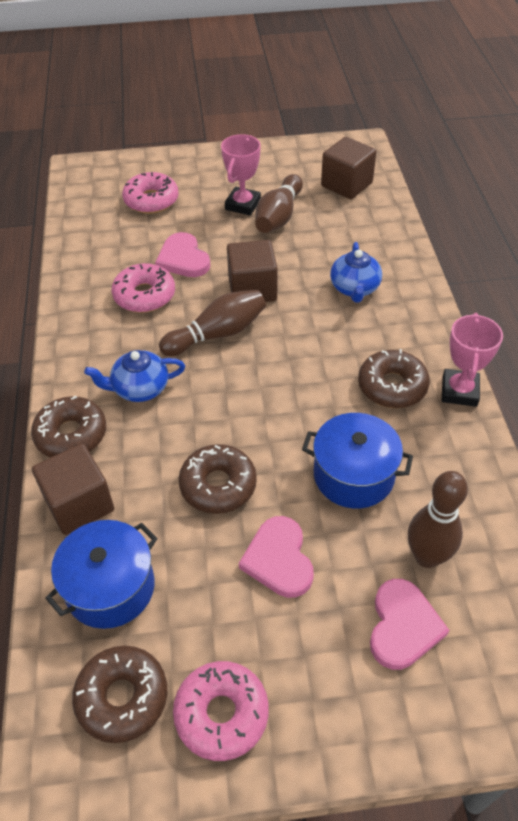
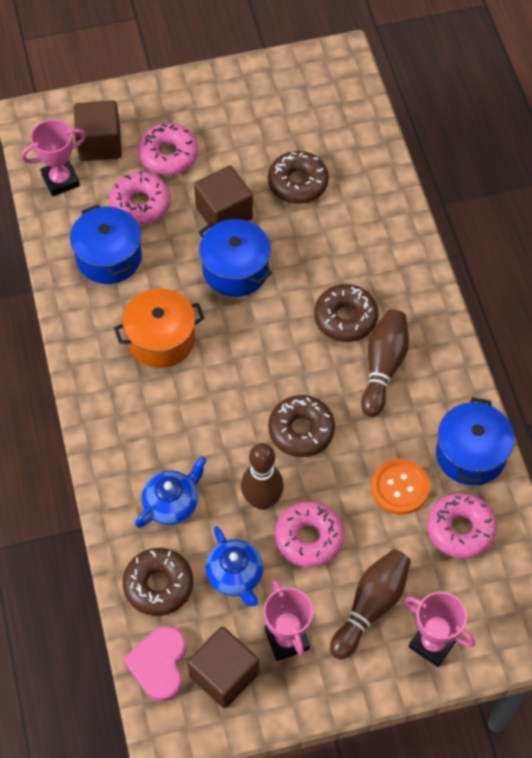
blue pot: [45,520,158,629] [302,413,413,509] = 2 -> [70,204,142,284] [199,219,272,297] [436,397,514,485] = 3
orange button: none = 0 -> [371,459,430,515] = 1
orange pot: none = 0 -> [114,288,205,368] = 1
pink donut: [112,263,175,313] [122,172,179,214] [173,661,269,761] = 3 -> [109,171,171,225] [138,123,198,175] [275,501,344,568] [427,493,497,559] = 4
pink heart: [155,232,210,277] [239,516,314,598] [370,579,449,670] = 3 -> [123,626,186,701] = 1
pink trophy: [221,134,261,216] [442,313,503,407] = 2 -> [21,119,86,196] [264,580,313,661] [405,592,475,667] = 3

